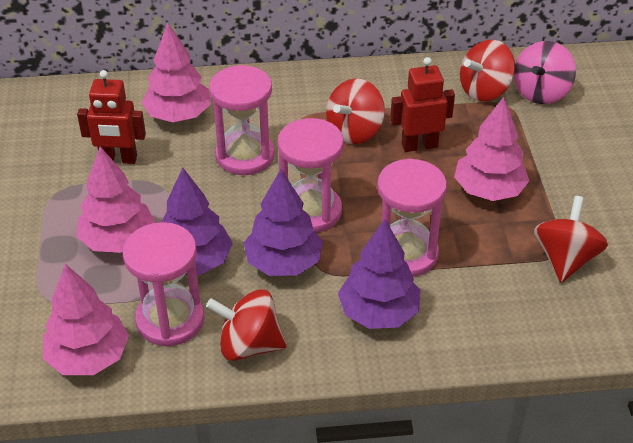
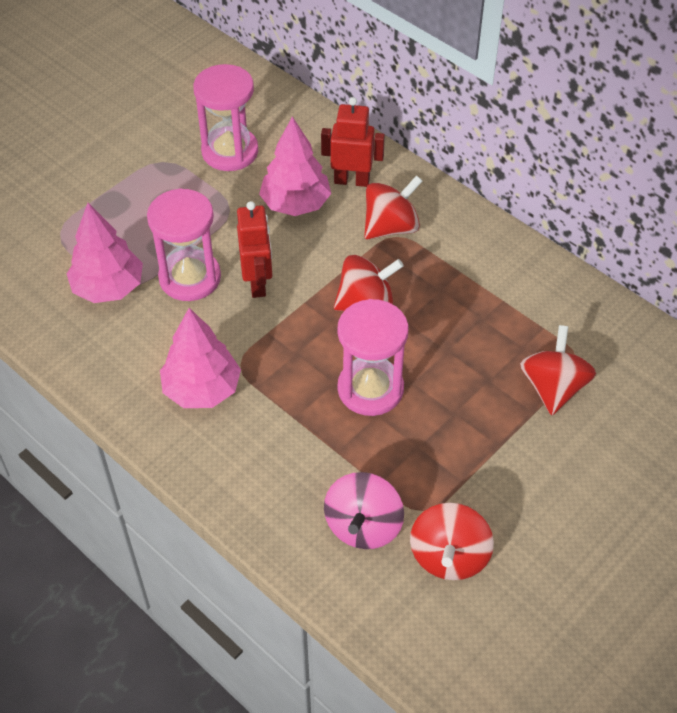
pink hourglass: [123,222,204,347] [209,65,275,175] [277,118,344,233] [377,158,447,277] = 4 -> [147,188,221,301] [193,64,258,171] [337,299,409,416] = 3
pink tree: [43,264,129,375] [77,147,155,253] [142,23,211,122] [454,97,529,201] = 4 -> [67,203,143,303] [160,308,241,408] [259,117,331,216] = 3
purple tree: [162,168,233,275] [244,169,323,276] [338,219,420,329] = 3 -> none = 0

